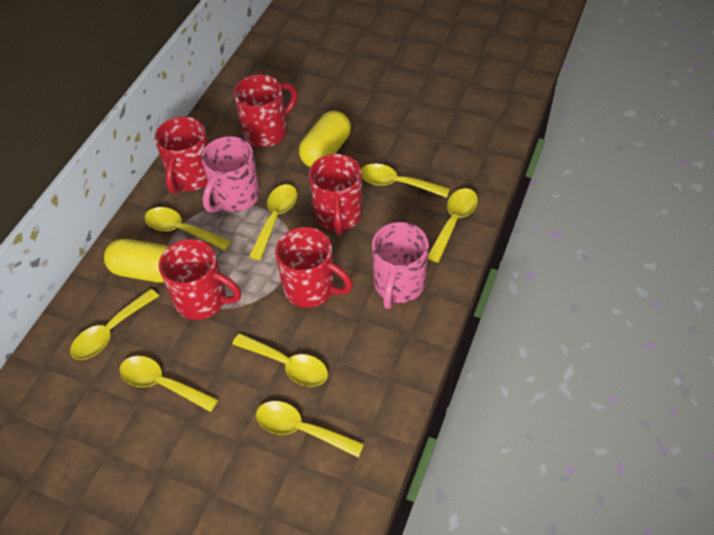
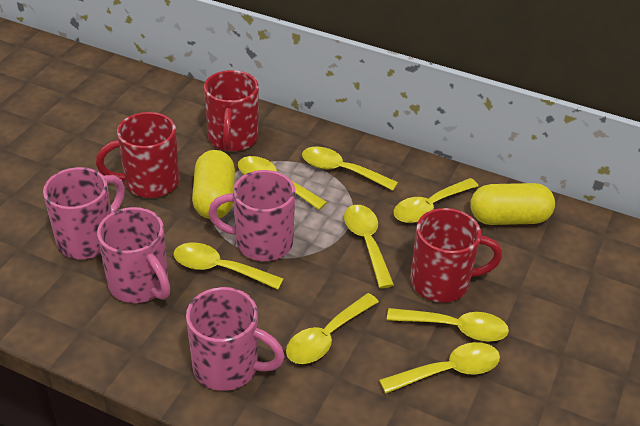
pink mug: [201,136,260,213] [372,222,429,309] = 2 -> [43,167,125,259] [97,207,170,303] [186,287,285,391] [208,170,295,261] = 4
red mug: [155,116,208,194] [159,239,241,320] [234,75,297,147] [275,227,353,308] [309,154,362,236] = 5 -> [96,112,179,198] [204,70,259,152] [410,208,502,303] = 3

